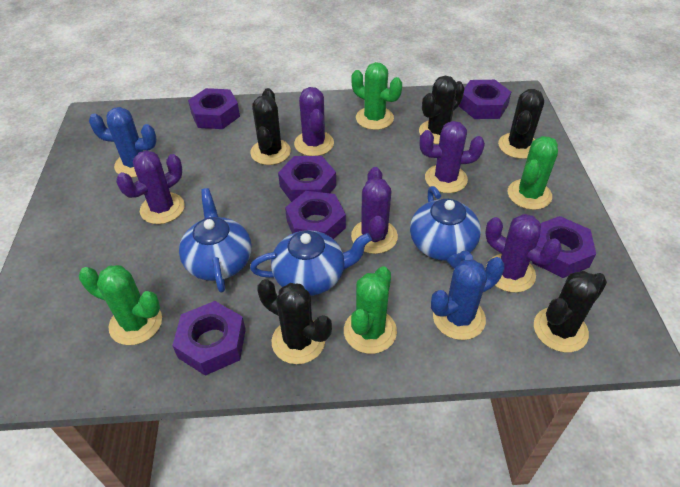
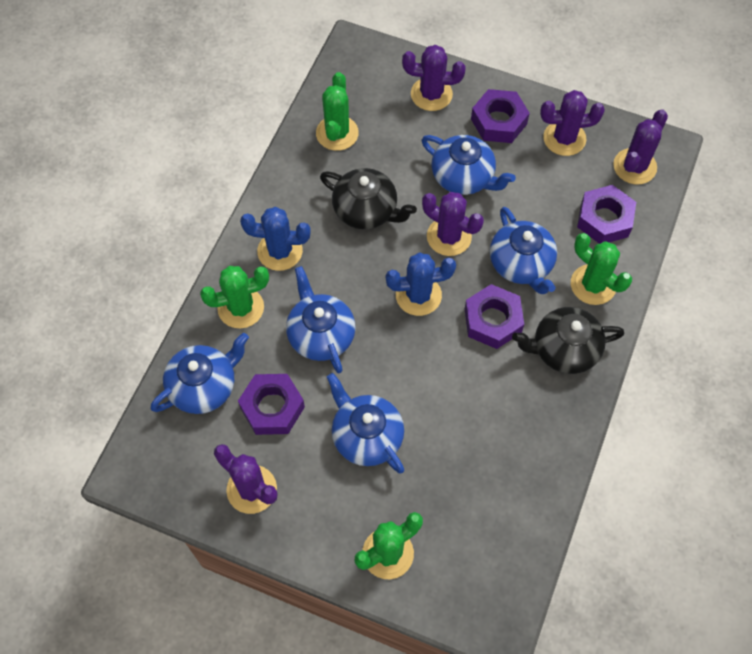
black cactus: [250,88,291,165] [257,279,332,364] [419,76,465,144] [498,89,544,159] [534,271,607,352] = 5 -> none = 0
black teapot: none = 0 -> [320,168,417,229] [512,307,625,374] = 2
blue teapot: [179,188,252,293] [250,230,372,296] [410,186,481,268] = 3 -> [151,333,249,414] [286,266,356,373] [327,373,404,474] [422,135,516,195] [490,207,557,294] = 5
purple nut: [172,301,246,376] [188,88,240,129] [278,156,336,202] [285,191,346,239] [459,80,511,119] [532,216,596,278] = 6 -> [238,374,305,435] [465,284,524,349] [471,89,530,143] [577,185,636,244] = 4

